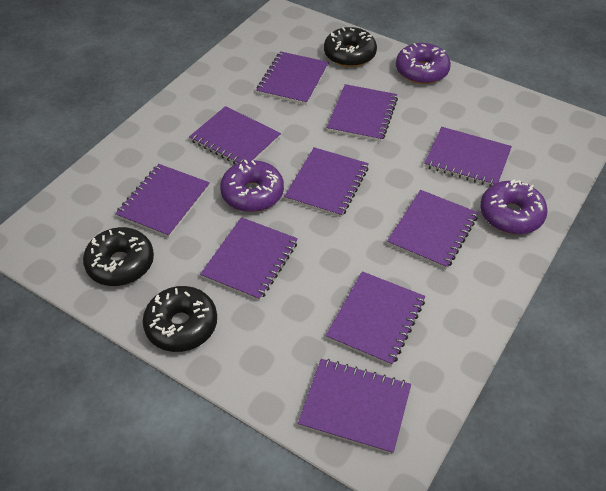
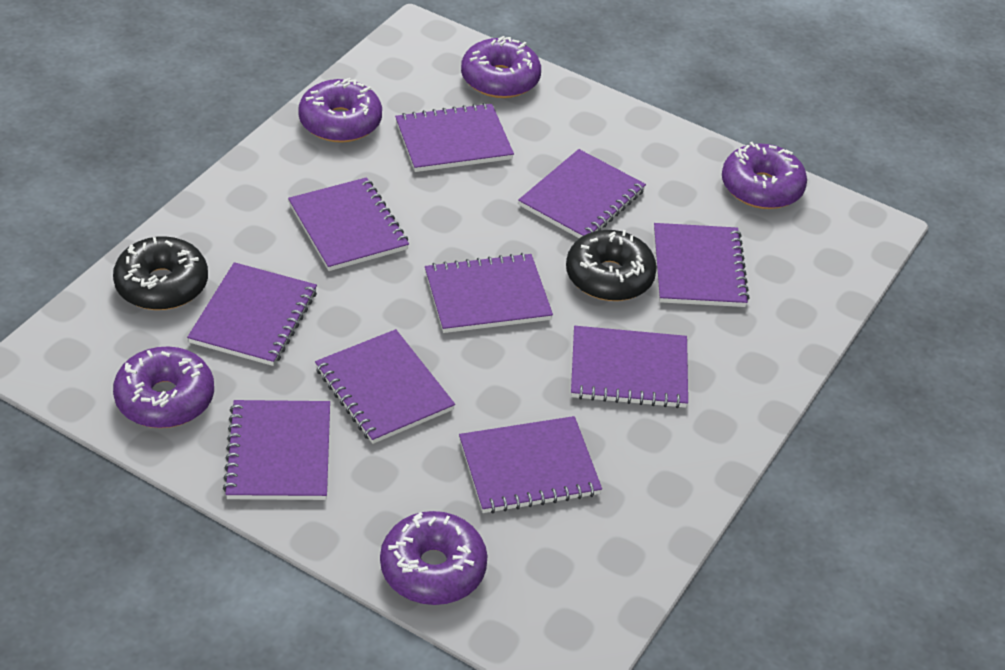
black donut: [83,227,154,286] [143,286,217,352] [324,27,377,67] = 3 -> [113,236,208,310] [566,230,657,301] = 2
purple donut: [220,159,284,212] [396,43,451,84] [480,180,548,234] = 3 -> [113,347,214,428] [298,78,382,142] [380,511,488,605] [461,36,541,98] [722,142,807,209] = 5

